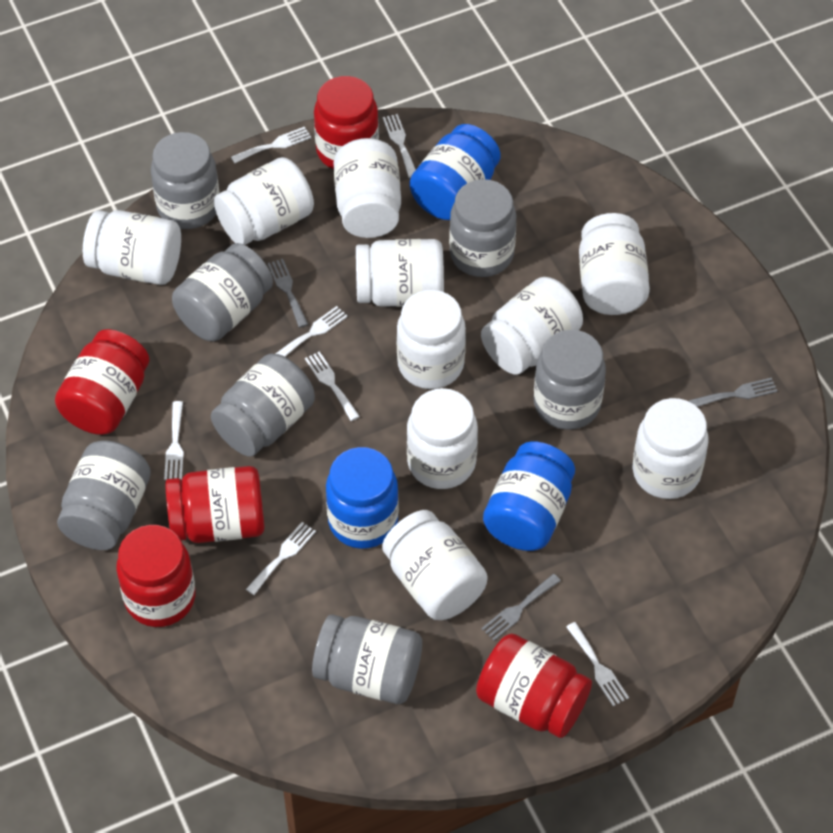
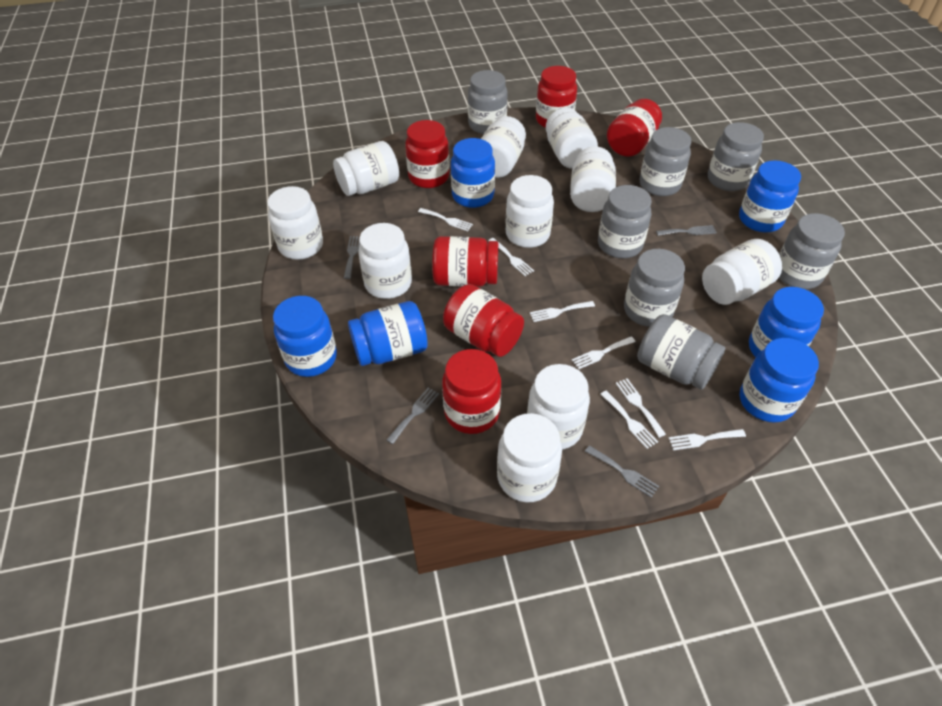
blue jar: [326,447,399,549] [409,124,501,220] [483,442,575,551] = 3 -> [273,296,337,377] [348,301,428,366] [451,138,495,208] [739,160,801,232] [740,338,819,423] [749,287,824,357] = 6
grey fork: [267,259,308,328] [481,574,561,641] [689,377,778,407] = 3 -> [344,236,360,279] [386,387,439,444] [585,445,659,498] [656,225,717,236] = 4
red jar: [55,329,149,435] [116,525,196,627] [166,466,265,543] [314,76,379,170] [476,633,592,738] = 5 -> [405,120,450,188] [432,236,498,287] [442,349,501,434] [443,284,524,357] [536,66,577,128] [607,99,662,157] = 6

